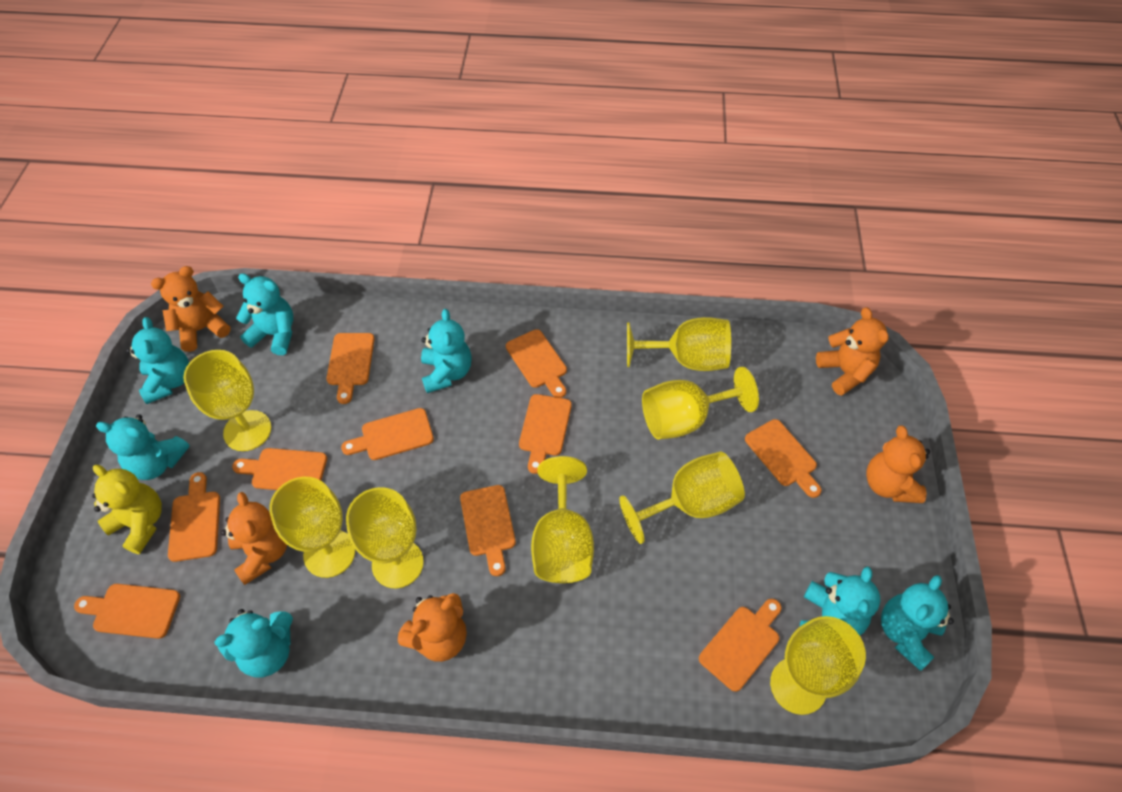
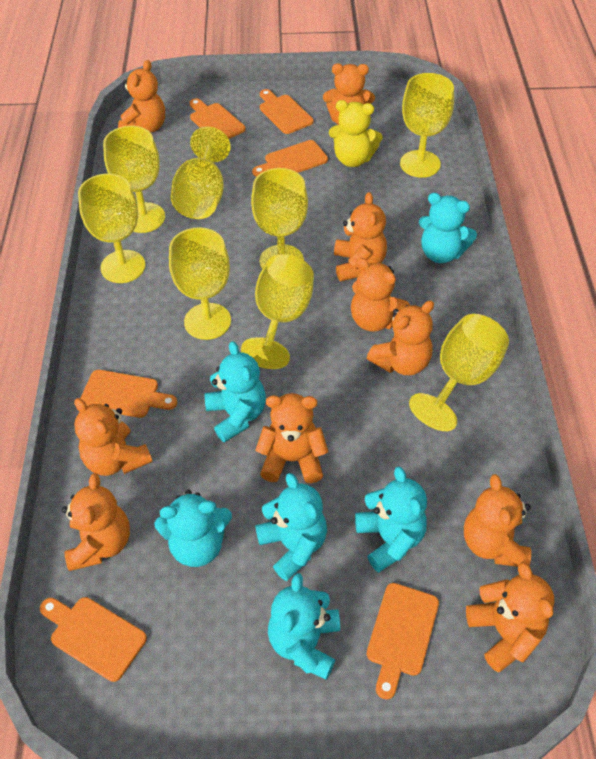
orange cutting board: [74,584,180,639] [168,472,220,562] [232,448,327,490] [326,333,375,404] [341,408,434,460] [460,485,516,576] [506,329,567,398] [519,394,572,474] [699,599,781,692] [745,419,822,498] = 10 -> [40,597,147,682] [80,370,177,418] [190,98,246,139] [252,140,328,177] [260,89,314,134] [367,583,439,699] = 6
orange teddy bear: [151,266,231,352] [221,492,287,585] [398,593,467,662] [816,307,889,396] [866,425,930,503] = 5 -> [62,473,130,571] [74,398,152,476] [118,60,165,133] [255,393,328,483] [323,63,375,125] [334,192,387,281] [351,258,410,332] [367,300,434,375] [464,474,531,567] [466,562,554,672] = 10
turquoise teddy bear: [96,414,190,480] [126,317,189,404] [215,609,293,678] [236,273,293,355] [421,309,472,393] [800,566,880,635] [881,575,954,671] = 7 -> [154,490,232,567] [204,341,266,443] [255,473,327,581] [268,573,340,680] [355,466,427,573] [419,193,477,263] = 6

